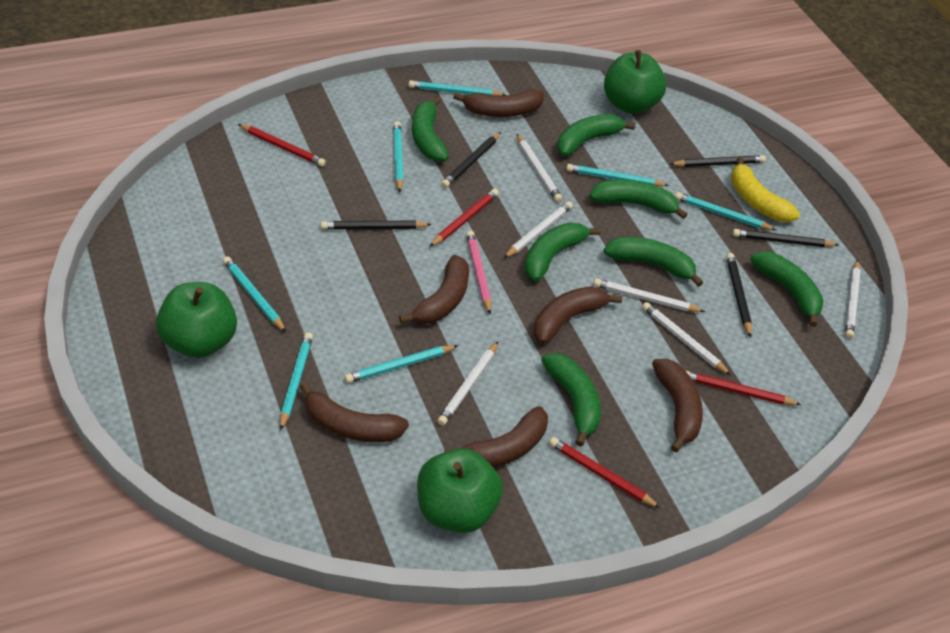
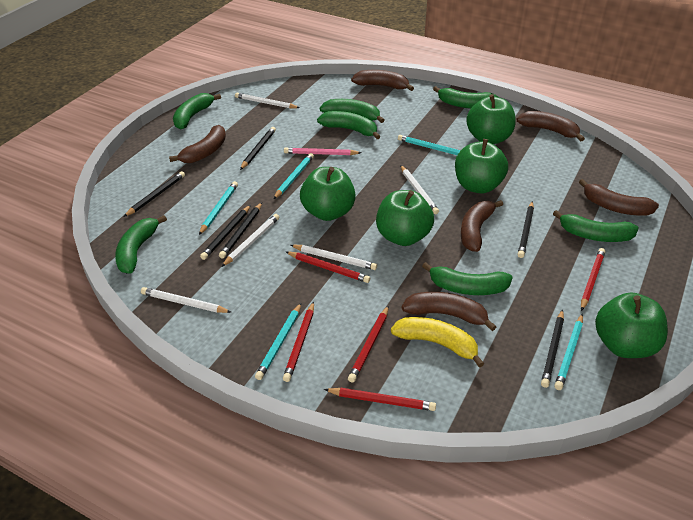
black pencil: [321,221,432,230] [441,132,501,188] [670,155,766,167] [726,253,752,338] [733,229,839,247] = 5 -> [124,171,185,217] [200,205,251,260] [219,202,262,258] [240,127,276,170] [517,201,534,258] [541,309,564,388] = 6
green apple: [156,282,237,358] [417,448,503,533] [604,50,666,114] = 3 -> [300,167,356,221] [376,190,434,246] [455,139,508,194] [466,94,516,144] [595,292,668,358] = 5
red pencil: [238,124,326,167] [430,189,499,247] [549,437,660,508] [685,370,801,405] = 4 -> [283,302,314,382] [286,251,370,283] [324,388,436,411] [348,306,389,383] [581,248,605,311] = 5
turquoise pencil: [223,256,286,332] [280,332,313,431] [345,345,458,383] [393,121,403,192] [409,80,506,96] [566,164,669,186] [675,192,776,230] = 7 -> [199,181,238,235] [255,303,301,380] [274,153,314,199] [398,135,461,155] [554,314,583,390] = 5
white pencil: [437,341,499,426] [504,201,573,258] [517,134,562,202] [594,278,705,312] [642,302,731,375] [845,260,861,339] = 6 -> [141,287,231,313] [221,214,279,267] [235,93,300,109] [291,245,377,270] [400,165,439,214] = 5

